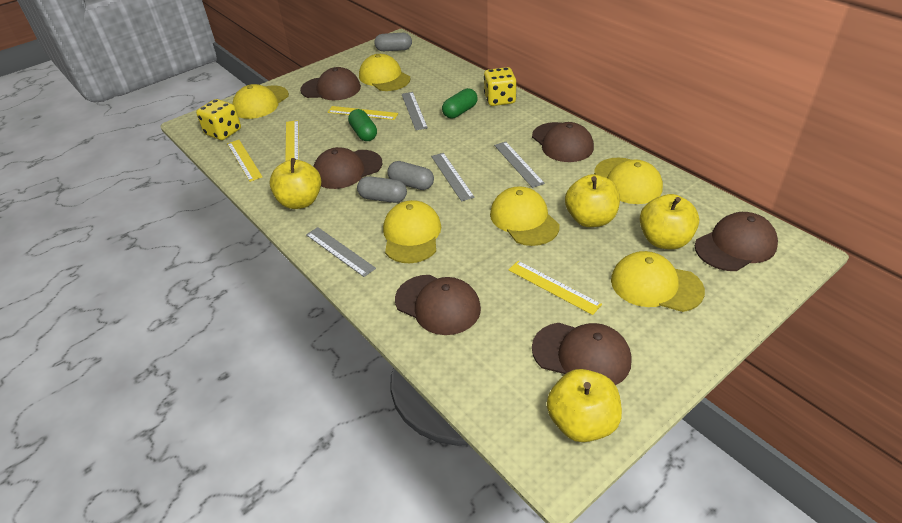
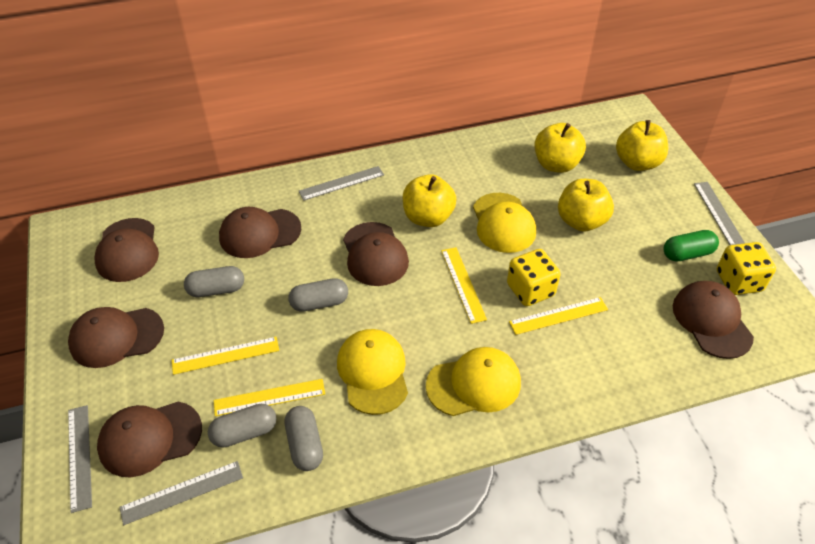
green capsule: [348,109,377,141] [442,88,478,119] = 2 -> [664,230,719,261] = 1
grey capsule: [357,176,407,203] [374,33,412,51] [387,161,434,190] = 3 -> [184,266,244,297] [208,404,277,448] [285,406,323,471] [288,278,348,312] = 4
yellow cap: [232,84,289,119] [359,54,410,91] [383,200,441,263] [490,186,560,246] [594,158,663,204] [611,251,705,312] = 6 -> [337,329,408,415] [426,347,521,416] [473,193,536,253] = 3

